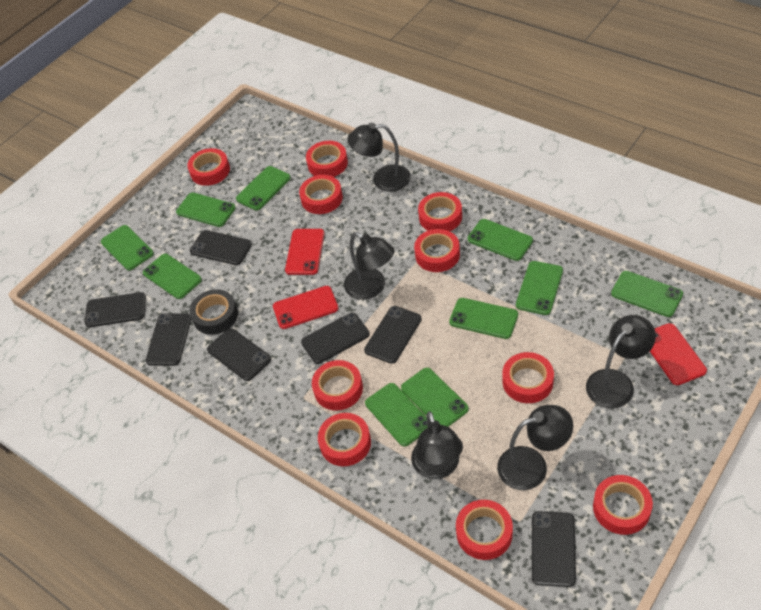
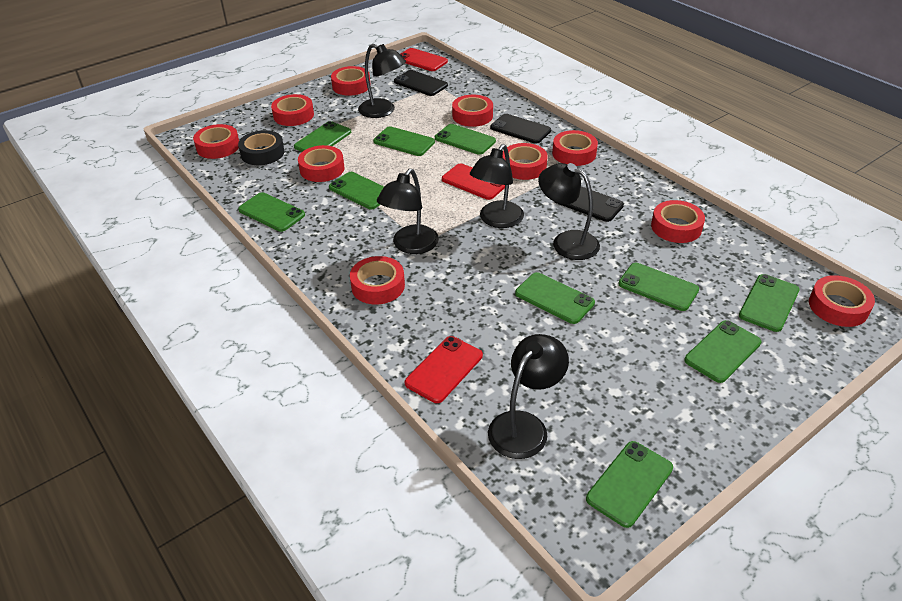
black phone: [85,292,146,327] [146,313,191,366] [190,230,252,265] [207,328,271,381] [301,313,370,364] [364,306,422,364] [532,511,576,587] = 7 -> [394,70,448,96] [490,114,551,144] [555,186,624,222] = 3

